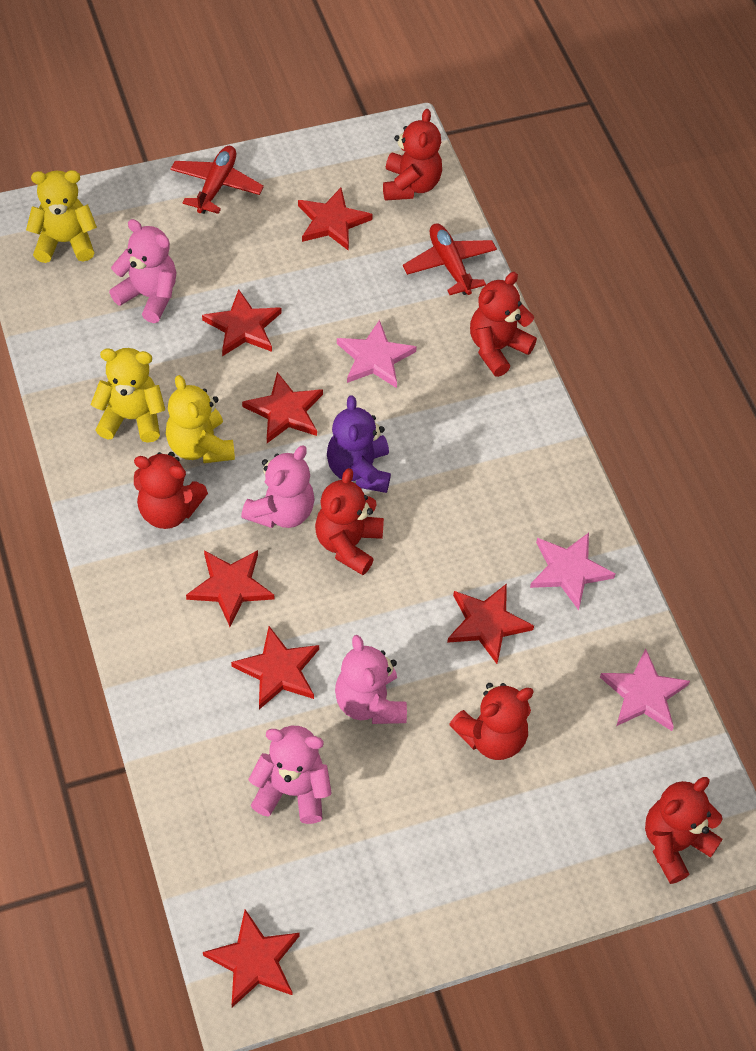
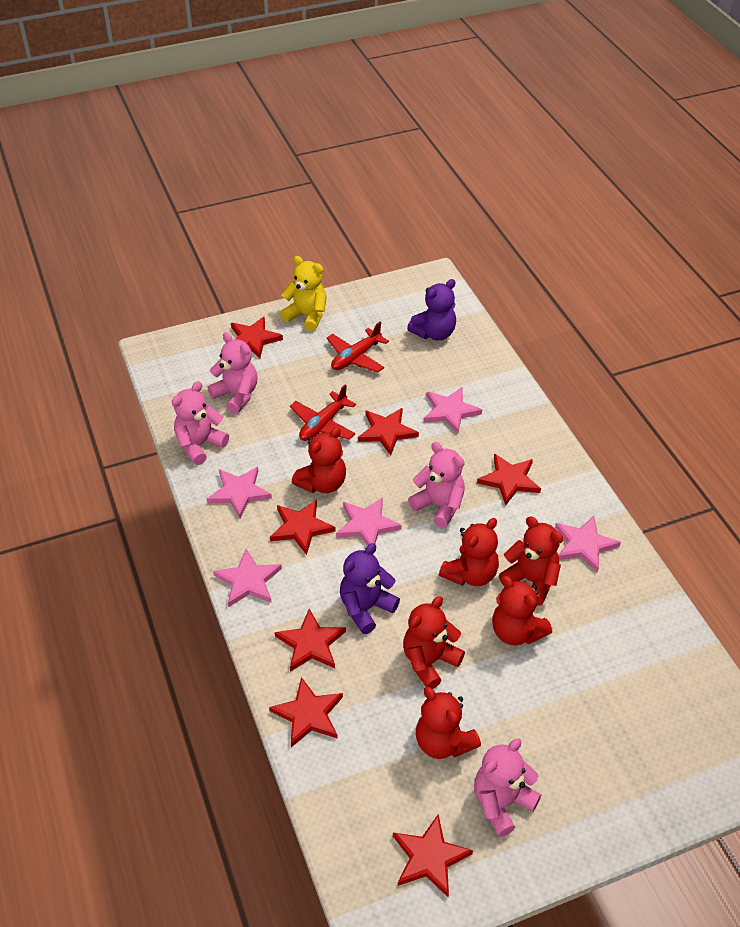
pink star: [337,320,417,388] [530,533,615,610] [600,648,690,731] = 3 -> [207,467,272,518] [213,549,282,607] [336,497,402,546] [423,387,482,433] [555,516,621,572] = 5
purple teddy bear: [327,395,391,493] = 1 -> [340,543,400,634] [407,279,456,341] = 2
yellow teddy bear: [26,170,97,263] [91,348,165,443] [166,375,235,463] = 3 -> [280,256,326,332] = 1

